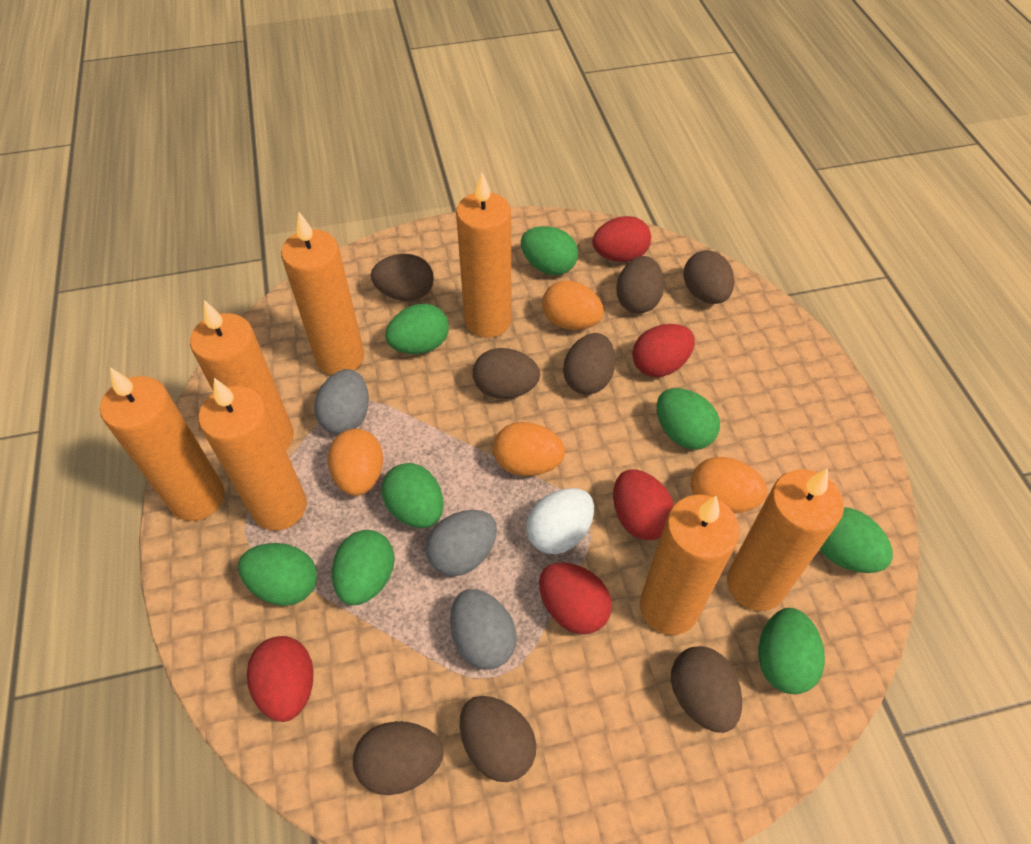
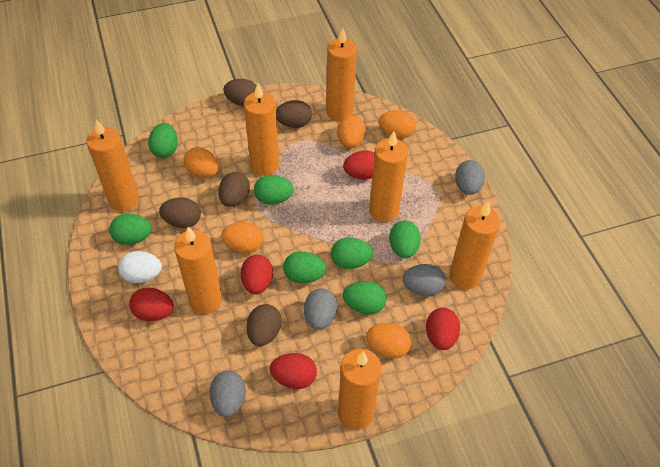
brown egg: [353,721,443,795] [371,254,434,301] [460,696,536,782] [473,348,540,399] [563,333,616,395] [616,256,664,314] [671,646,742,733] [683,250,734,304] = 8 -> [159,197,201,228] [218,172,250,207] [223,79,257,106] [246,304,281,346] [276,100,312,128] = 5
green egg: [238,543,317,606] [332,530,395,605] [381,463,444,528] [385,304,449,354] [521,226,578,275] [657,388,720,450] [759,608,825,694] [819,507,893,573] = 8 -> [109,214,152,245] [148,123,178,158] [254,175,294,205] [283,251,326,283] [331,237,373,269] [343,281,387,314] [389,221,421,258] = 7
grey egg: [314,369,369,434] [426,510,497,576] [450,589,516,670] = 3 -> [209,371,246,418] [304,288,337,330] [403,264,446,297] [455,160,485,195] = 4
orange egg: [328,429,383,496] [493,422,565,476] [542,281,604,330] [691,457,767,513] = 4 -> [184,147,219,178] [221,222,263,253] [337,115,365,148] [366,323,411,359] [379,110,416,139] = 5

